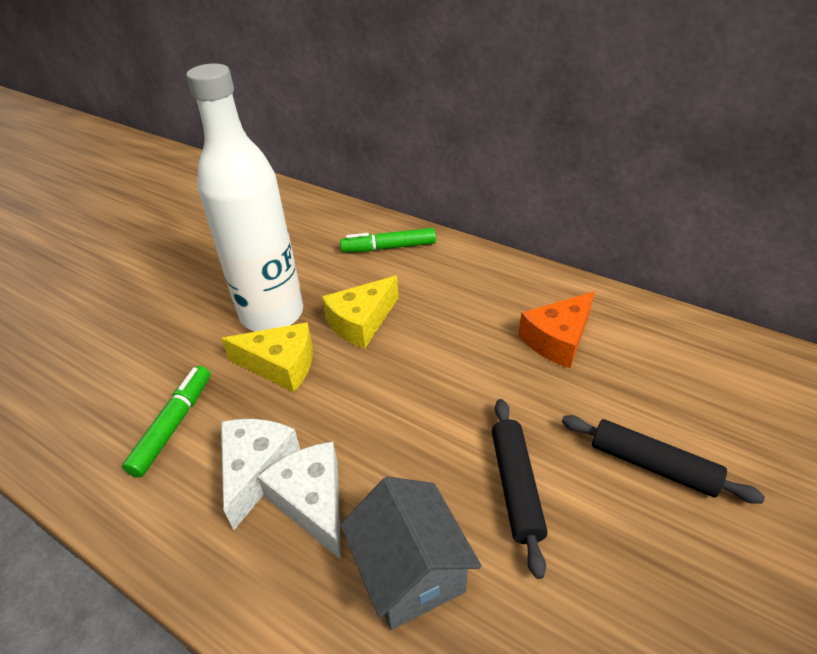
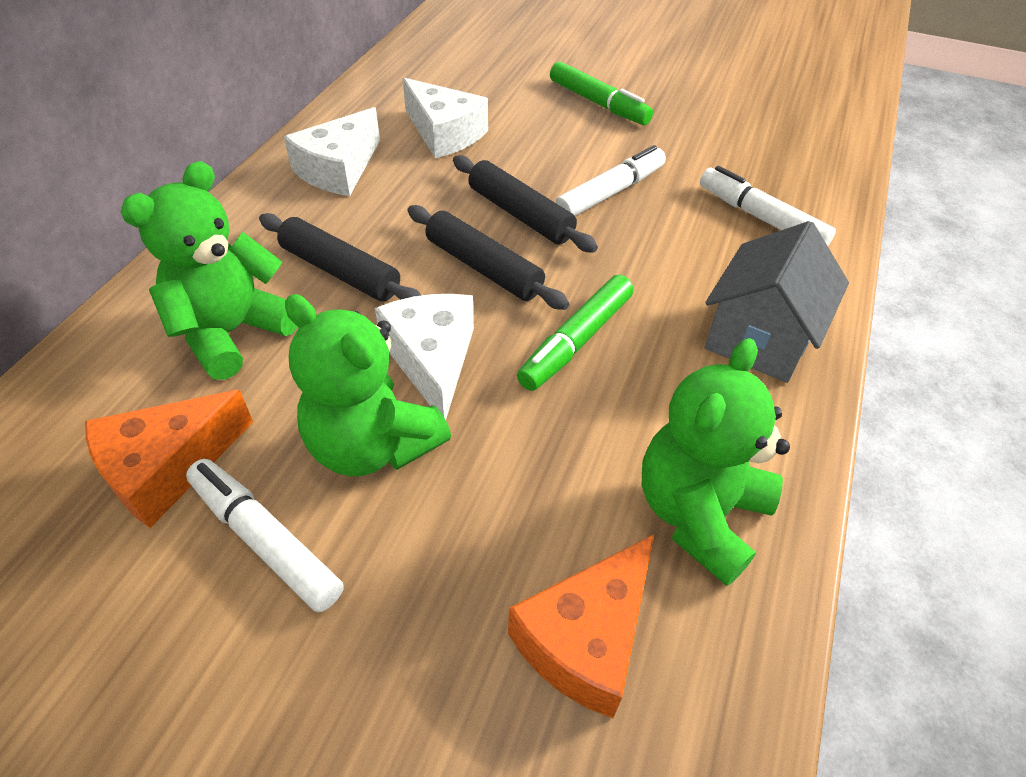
black rolling pin: [492,399,548,579] [562,415,765,504] = 2 -> [259,213,422,301] [408,205,569,310] [453,155,598,253] = 3
green teddy bear: none = 0 -> [121,161,297,380] [285,294,451,476] [642,338,790,586] = 3
orange cheese: [518,291,595,368] = 1 -> [85,390,253,528] [508,534,654,718] = 2
white bottle: [186,64,303,332] = 1 -> none = 0
white cheese: [221,419,300,530] [257,442,341,559] = 2 -> [284,107,380,196] [375,294,474,420] [403,78,488,158] = 3
white marker: none = 0 -> [186,459,344,612] [555,145,666,216] [700,166,836,246] = 3
yellow cheese: [221,322,313,392] [322,276,399,348] = 2 -> none = 0

